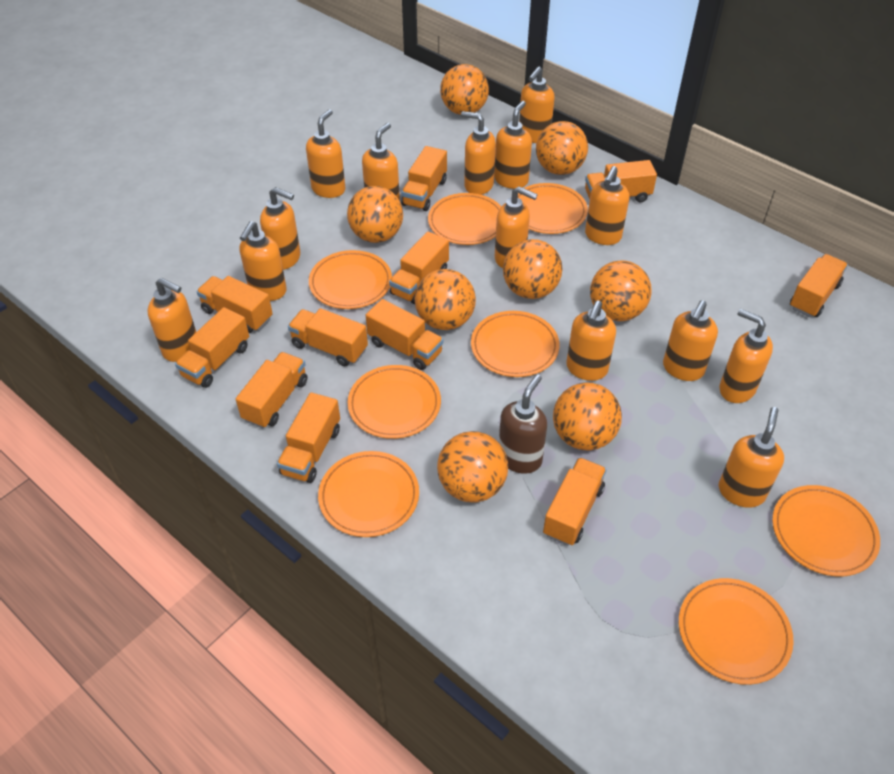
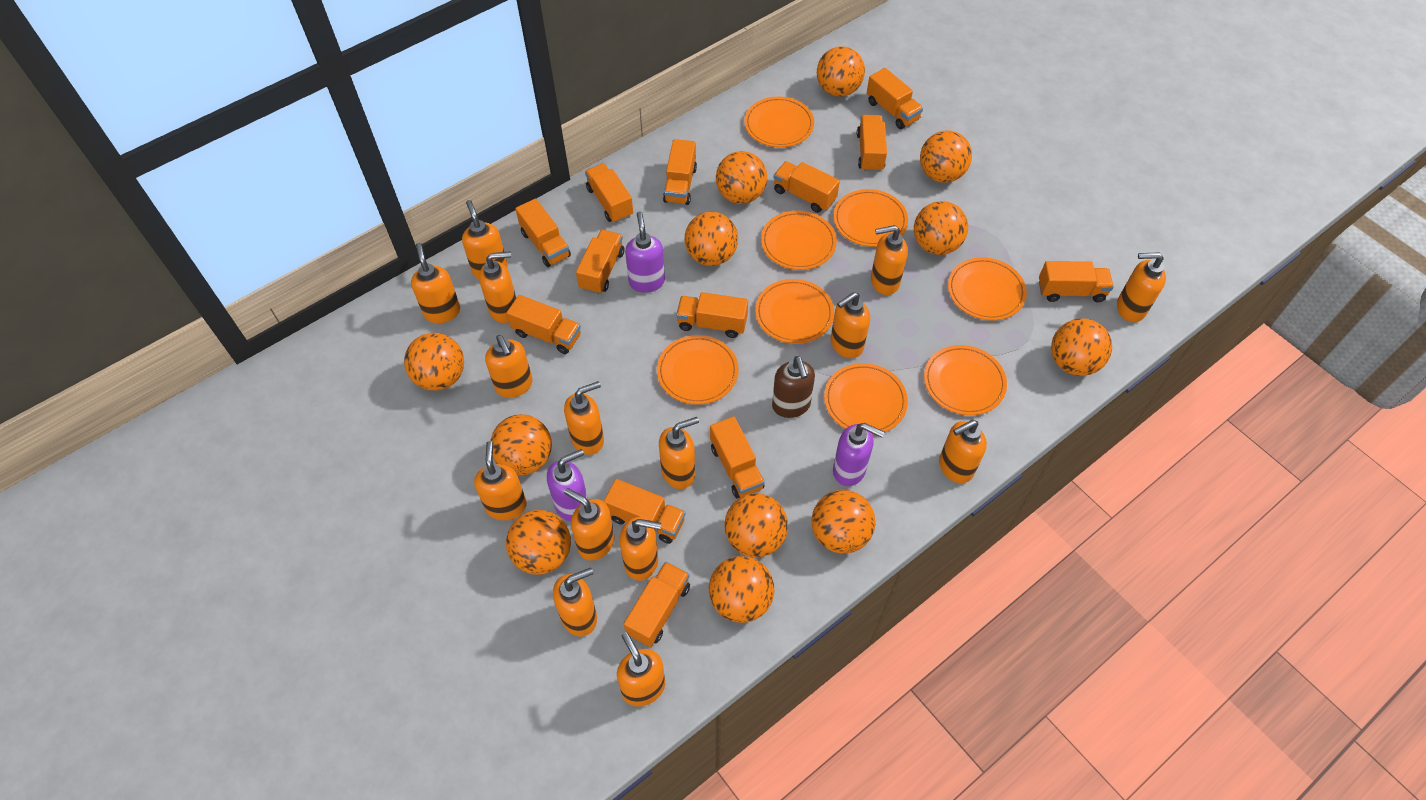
orange ball: [347,186,403,243] [415,269,476,330] [437,431,508,503] [440,64,489,115] [503,239,562,299] [536,121,588,175] [553,382,622,451] [590,260,652,321] = 8 -> [404,333,464,391] [490,414,552,475] [506,510,571,575] [684,212,738,266] [709,556,774,623] [716,151,767,204] [724,493,788,557] [811,490,875,554] [817,46,865,96] [914,201,968,255] [920,131,972,183] [1051,318,1112,376] = 12
orange soap dispenser: [148,278,196,362] [239,221,287,301] [260,187,300,270] [306,109,345,198] [362,123,400,201] [461,111,496,195] [494,101,532,189] [495,186,538,268] [519,66,555,143] [566,300,616,381] [585,166,629,245] [663,300,718,381] [719,309,773,403] [719,407,784,508] = 14 -> [411,243,460,323] [462,200,508,279] [474,441,527,520] [479,251,516,323] [485,335,533,398] [553,567,597,637] [564,381,604,455] [564,488,615,561] [617,632,665,706] [619,517,661,581] [659,417,699,489] [830,292,870,358] [871,225,908,295] [939,420,987,483] [1117,252,1166,322] = 15
orange truck: [175,307,249,388] [196,276,273,333] [236,352,307,429] [277,392,340,483] [288,308,368,366] [366,299,443,370] [389,231,449,304] [401,146,447,211] [543,457,607,546] [585,160,657,202] [790,254,848,317] = 11 -> [507,295,581,354] [515,198,571,267] [576,230,624,294] [585,163,633,223] [604,479,685,544] [624,562,690,647] [663,139,697,205] [676,292,748,338] [710,416,765,498] [774,161,840,213] [857,115,887,172] [867,68,923,129] [1039,261,1114,302] = 13
purple soap dispenser: none = 0 -> [547,449,588,522] [625,211,665,293] [833,423,885,486] = 3

